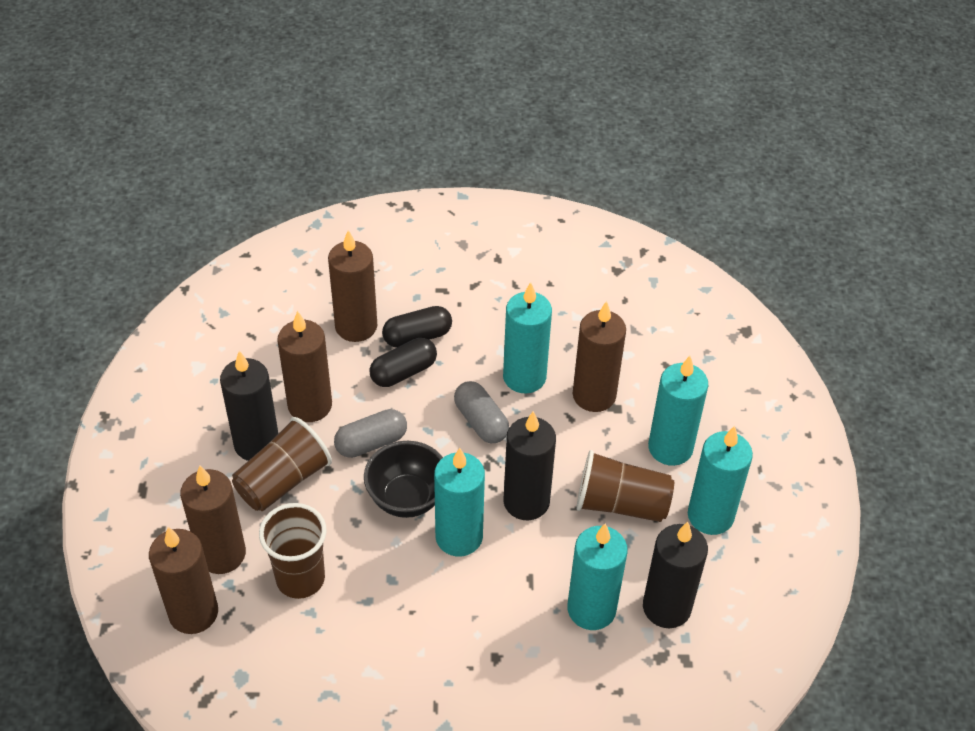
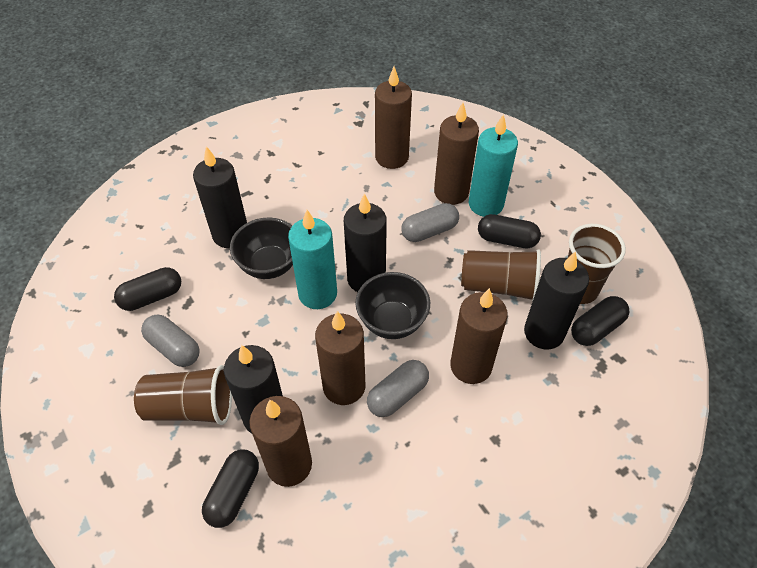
black bowl: [364,441,443,518] = 1 -> [230,218,293,279] [355,272,430,339] = 2
black candle: [220,351,278,461] [503,411,556,521] [643,522,708,628] = 3 -> [193,146,247,248] [224,345,283,434] [344,193,387,292] [524,251,589,349] = 4
black capsule: [369,338,437,387] [382,306,452,348] = 2 -> [114,267,181,311] [202,449,259,528] [478,214,541,248] [571,296,629,346] = 4
grey capsule: [334,409,407,458] [454,381,509,443] = 2 -> [141,315,200,367] [367,360,429,417] [402,203,459,242] = 3
turquoise candle: [434,448,485,556] [503,282,552,393] [567,524,628,630] [648,356,708,466] [688,426,753,535] = 5 -> [288,210,337,309] [469,114,518,217] = 2

